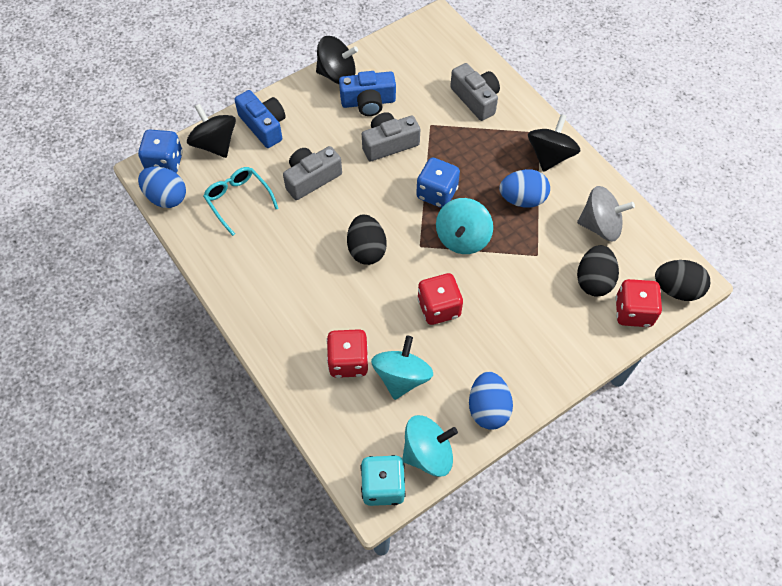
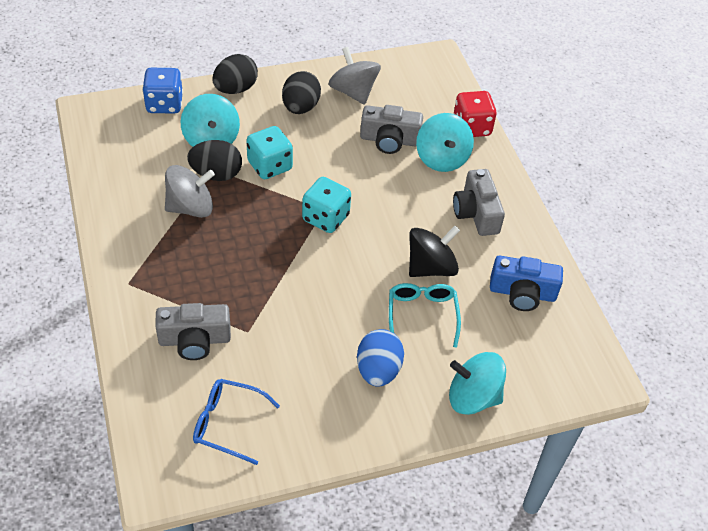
black spinning top: [187,104,236,158] [316,36,358,84] [528,114,581,172] = 3 -> [409,226,460,277] = 1
blue camera: [235,90,286,148] [339,71,396,116] = 2 -> [490,256,563,311] = 1
blue dice: [138,130,183,173] [416,157,460,208] = 2 -> [142,68,183,113] = 1
blue egg: [138,166,186,208] [469,372,513,430] [499,169,550,208] = 3 -> [357,329,404,387] = 1
blue glasses: none = 0 -> [193,379,280,465] = 1
grey spinning top: [577,186,635,241] = 1 -> [165,165,215,218] [328,47,381,105] = 2
red dice: [327,329,368,378] [417,273,463,325] [615,279,662,327] = 3 -> [454,91,497,137] = 1
turquoise dice: [360,455,406,506] = 1 -> [246,126,293,179] [302,177,351,233] = 2

